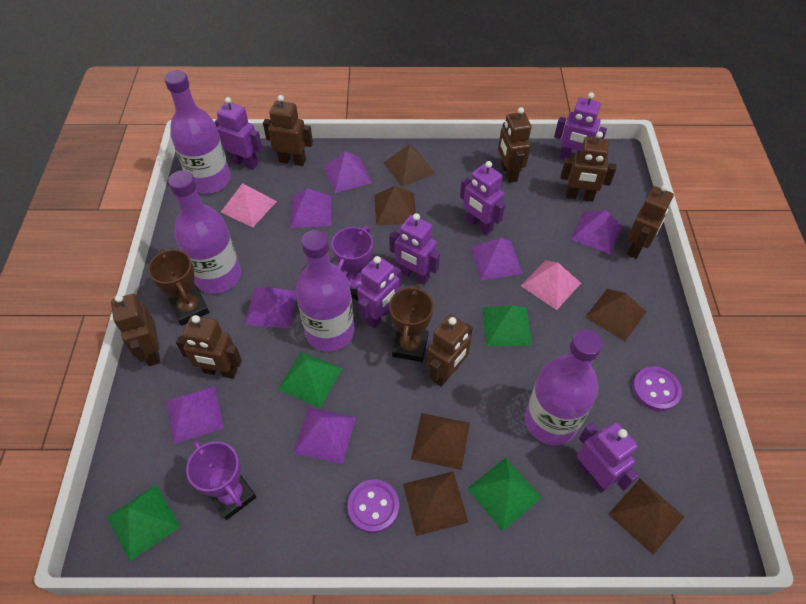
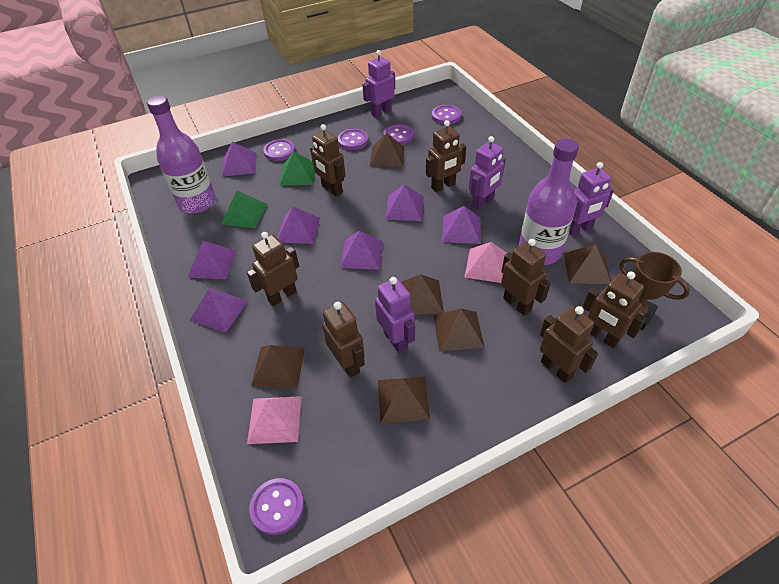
brown trophy: [148,249,209,326] [389,284,433,362] = 2 -> [619,252,690,330] = 1
green pyramid: [107,485,181,561] [278,351,343,408] [467,458,542,531] [482,306,532,346] = 4 -> [221,191,268,228] [279,151,315,186] = 2
purple bottle: [164,70,231,194] [168,170,241,294] [296,230,355,351] [525,329,603,445] = 4 -> [147,95,216,213] [519,138,579,265] = 2
purple button: [347,479,399,533] [633,367,682,411] = 2 -> [249,478,304,535] [263,139,295,161] [338,129,368,150] [383,124,414,145] [432,105,461,124] = 5
purple robot: [215,97,263,170] [357,256,401,328] [389,213,440,285] [460,161,505,235] [554,92,607,160] [577,422,639,493] = 6 -> [362,50,395,118] [375,277,415,353] [469,136,506,210] [569,162,614,236] = 4
purple trophy: [186,440,256,520] [332,226,373,300] = 2 -> none = 0

